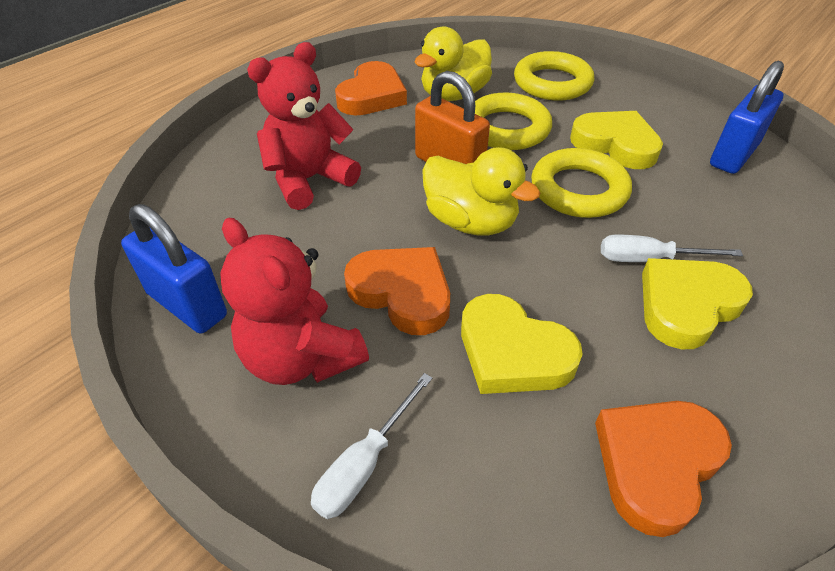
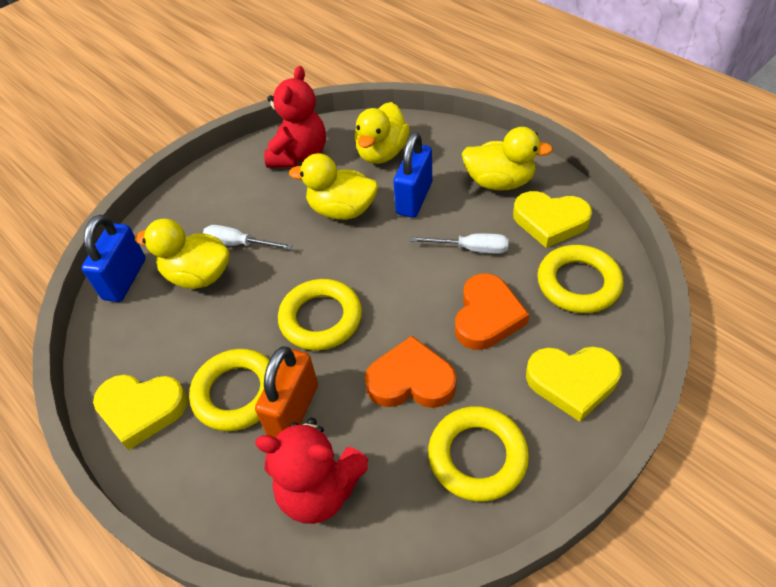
orange heart: [335,61,407,115] [344,247,450,335] [595,401,732,537] = 3 -> [365,336,457,408] [455,273,529,350] = 2
yellow duck: [415,26,492,101] [422,147,540,236] = 2 -> [135,219,230,289] [289,153,378,220] [354,102,410,164] [462,127,553,190] = 4
yellow ring: [475,93,552,150] [514,51,594,101] [531,148,632,218] = 3 -> [189,349,270,431] [278,279,362,351] [428,406,529,502] [537,245,623,313] = 4

